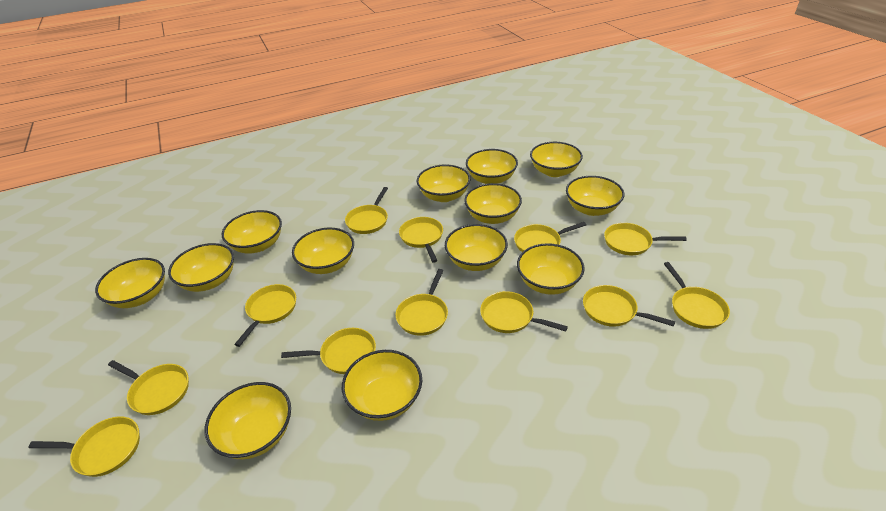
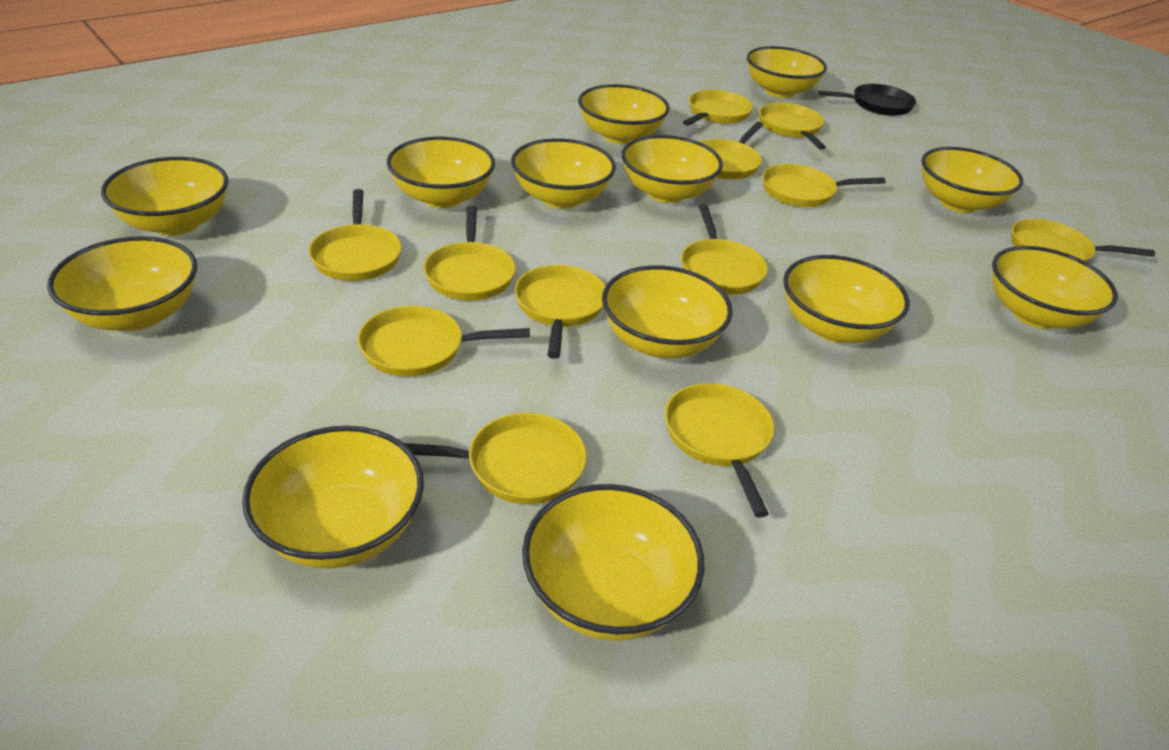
black pan: none = 0 -> [819,84,916,116] = 1

